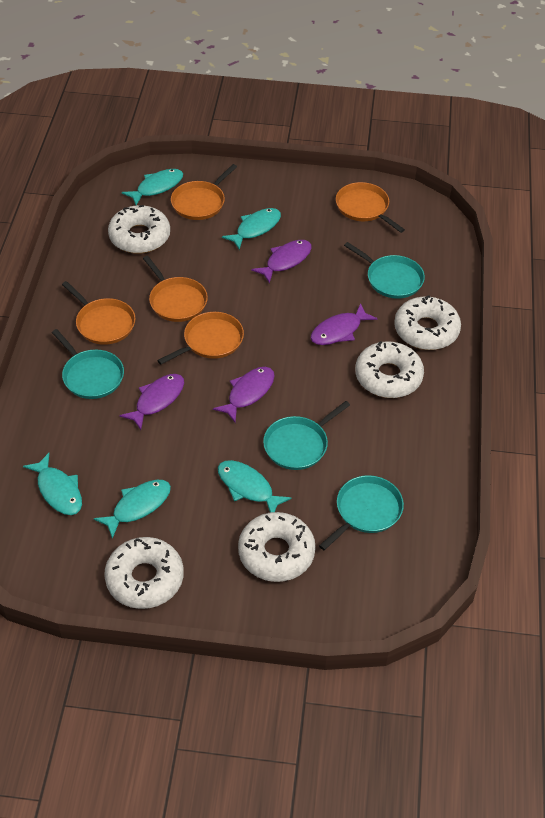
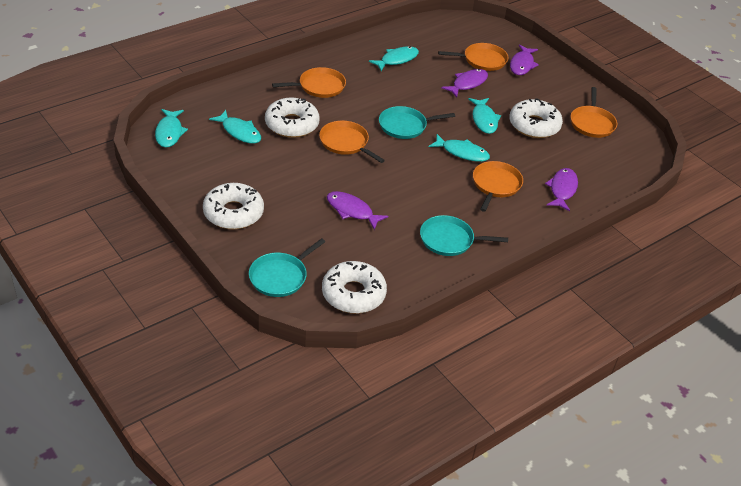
turquoise pan: [52,329,124,399] [263,401,350,470] [319,475,404,550] [344,242,425,299] = 4 -> [249,238,325,297] [379,106,455,139] [420,215,508,256] = 3
white donut: [104,537,184,609] [108,205,170,254] [238,512,316,582] [355,341,424,398] [394,295,461,350] = 5 -> [203,183,264,229] [265,97,320,138] [322,261,387,314] [509,98,563,138] = 4

